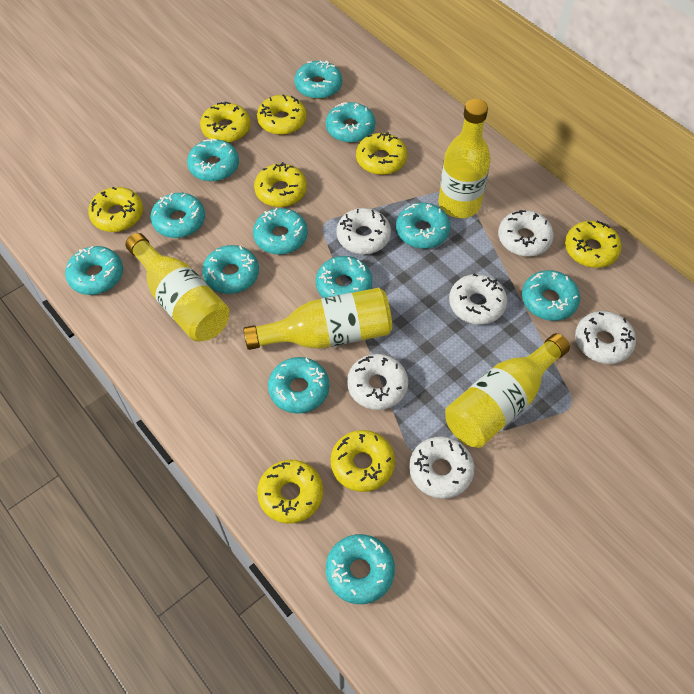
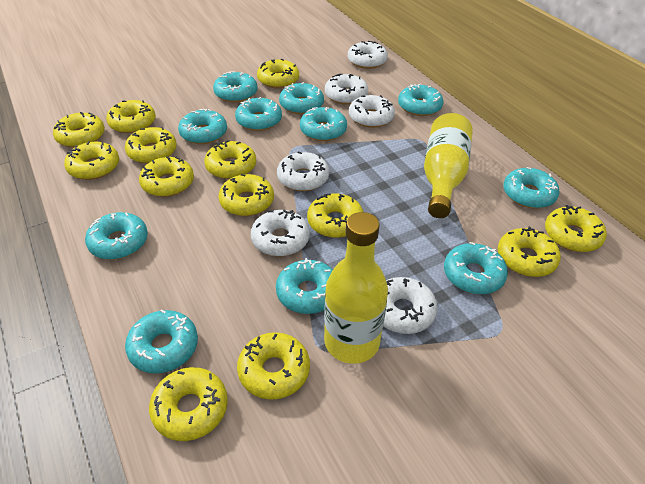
turquoise donut: [65,246,123,295] [150,193,205,238] [187,139,239,182] [202,245,259,294] [253,208,308,255] [268,357,329,414] [294,60,342,99] [316,256,372,298] [326,102,375,143] [326,534,395,604] [396,203,450,249] [522,270,580,321] = 12 -> [85,212,148,260] [125,309,198,373] [178,109,227,144] [213,71,257,102] [235,97,282,131] [276,258,333,314] [279,82,324,114] [300,107,347,141] [398,84,443,116] [444,242,508,294] [503,167,560,208] = 11
yellow bottle: [126,233,230,342] [243,288,392,350] [438,99,491,218] [445,333,570,448] = 4 -> [324,212,388,364] [424,113,473,218] = 2
yellow donut: [88,187,143,232] [200,102,251,143] [254,162,307,207] [257,94,307,135] [257,460,323,524] [330,430,395,492] [356,132,407,175] [565,221,622,268] = 8 -> [53,112,105,148] [64,141,119,180] [106,100,156,134] [125,127,177,164] [139,156,194,197] [149,367,228,441] [204,140,256,179] [218,174,274,216] [237,332,310,400] [257,59,299,88] [307,193,363,238] [498,227,561,277] [545,205,607,252] = 13

